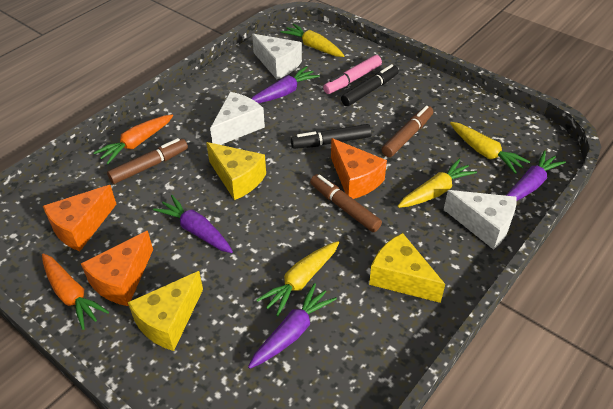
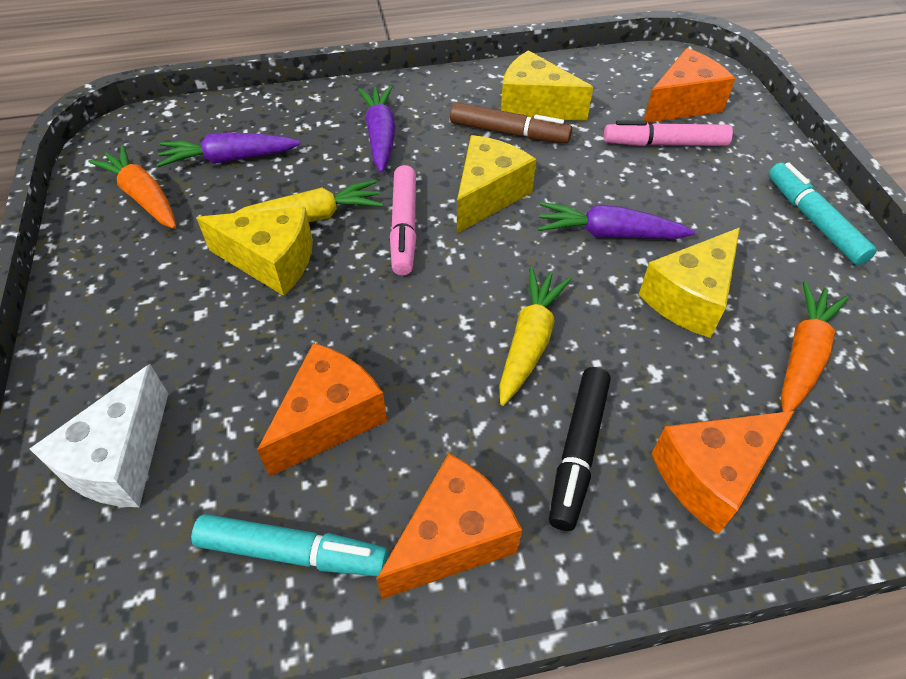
black marker: [291,124,372,149] [341,64,399,106] = 2 -> [549,367,610,531] = 1
brown marker: [107,138,188,184] [310,174,382,232] [382,105,433,157] = 3 -> [450,102,572,143] = 1
orange cheese: [43,185,116,251] [81,231,153,306] [331,138,387,199] = 3 -> [257,343,387,476] [377,453,522,599] [644,48,735,123] [652,411,795,534] = 4
pink marker: [323,55,382,94] = 1 -> [390,165,417,276] [604,120,733,146] = 2
purple carrot: [153,195,233,253] [248,283,337,369] [251,66,320,103] [506,150,566,200] = 4 -> [156,132,301,167] [358,86,396,173] [538,202,695,239] = 3
turquoise marker: none = 0 -> [191,514,388,576] [769,162,877,265] = 2
white cheese: [210,92,265,145] [252,34,302,79] [444,190,517,250] = 3 -> [30,364,168,507] = 1
yellow carrot: [256,241,339,316] [281,23,344,57] [397,159,477,208] [450,122,530,174] = 4 -> [235,179,383,222] [499,267,572,406] = 2
yellow cheese: [128,271,203,351] [206,142,266,200] [369,233,445,303] = 3 -> [196,207,313,296] [457,135,536,233] [501,50,593,121] [639,228,740,338] = 4

